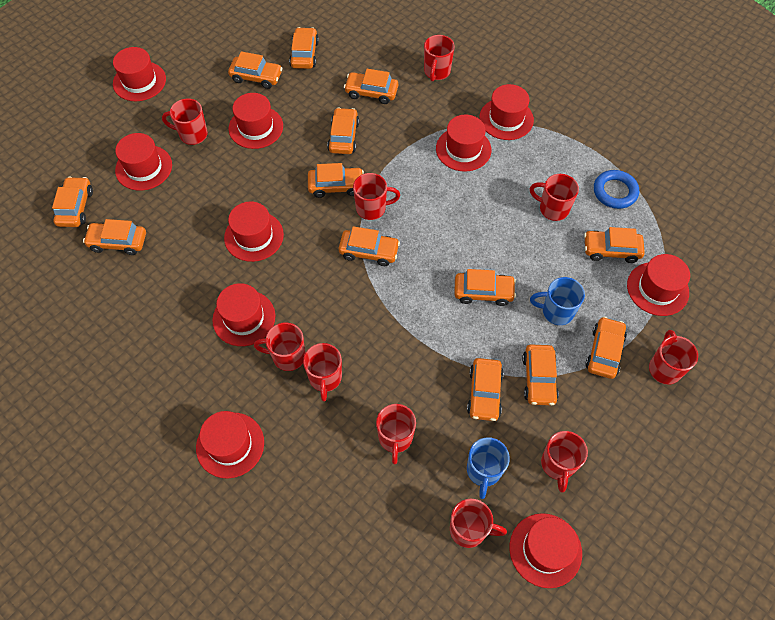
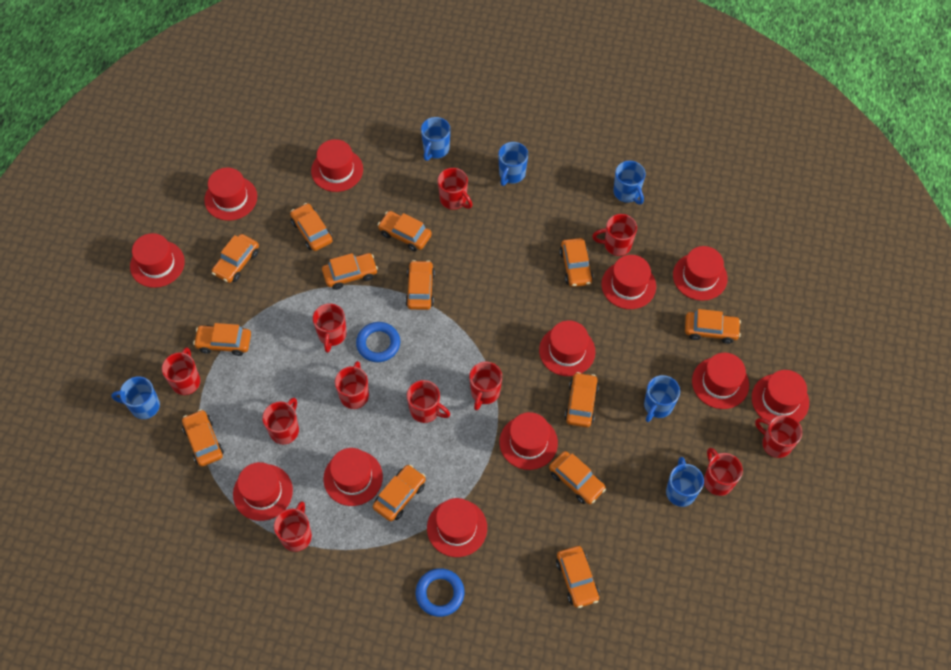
blue mug: [467,437,510,499] [530,277,585,325] = 2 -> [111,376,160,419] [421,117,450,161] [498,142,528,186] [614,161,646,205] [644,375,680,422] [666,457,704,507] = 6
blue ring: [594,170,639,209] = 1 -> [356,322,400,362] [416,568,464,617] = 2
red hat: [113,47,166,101] [115,133,172,191] [196,411,264,479] [212,283,275,346] [224,201,284,262] [229,93,283,149] [436,115,491,172] [479,84,534,140] [510,513,582,588] [627,254,690,316] = 10 -> [130,233,185,288] [204,168,257,221] [233,462,293,521] [311,139,363,192] [323,448,383,506] [427,498,487,557] [499,412,558,470] [539,320,595,376] [602,255,656,309] [673,246,728,301] [692,353,749,409] [752,370,809,422] = 12
red mug: [162,98,208,145] [254,322,305,371] [303,343,342,402] [353,173,400,220] [376,404,416,464] [424,35,455,82] [450,499,507,548] [530,174,579,221] [541,431,588,493] [649,330,698,385] = 10 -> [162,347,200,395] [262,398,299,444] [274,501,312,552] [313,303,347,353] [335,361,369,409] [407,380,450,423] [438,168,473,210] [469,362,502,411] [592,214,637,256] [704,448,743,496] [755,415,802,458] = 11

